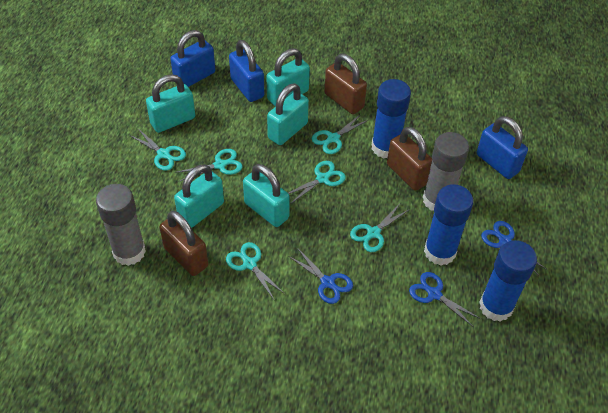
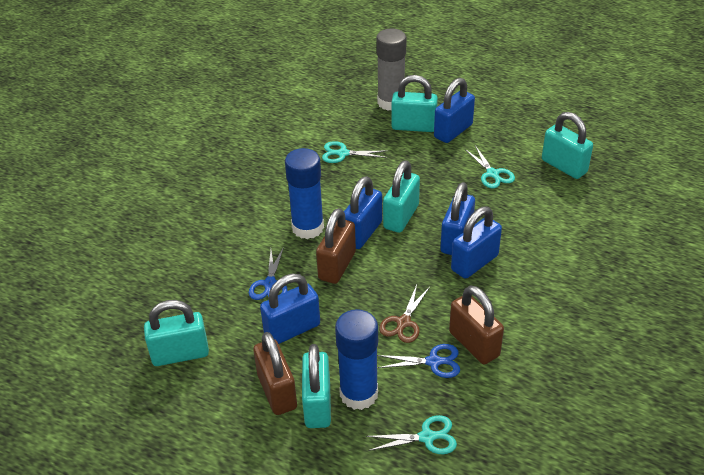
blue glue stick: [372,79,411,159] [424,184,473,266] [479,240,537,322] = 3 -> [285,148,324,239] [335,309,378,410] = 2
blue padlock: [171,30,215,87] [229,40,264,102] [477,116,528,179] = 3 -> [260,274,320,344] [344,176,382,249] [434,78,475,143] [440,182,475,255] [451,207,502,279] = 5
blue scissors: [289,249,353,304] [409,272,481,327] [481,221,546,276] = 3 -> [249,247,287,300] [377,344,460,378] = 2
brown scissors: none = 0 -> [379,285,430,343] = 1
grey glue stick: [96,184,146,266] [423,132,469,211] = 2 -> [376,29,406,111] = 1
turquoise scissors: [129,129,186,171] [175,149,242,182] [226,242,285,301] [288,161,346,203] [312,114,368,154] [350,204,410,252] = 6 -> [322,141,387,163] [366,415,457,454] [465,145,515,188] = 3

